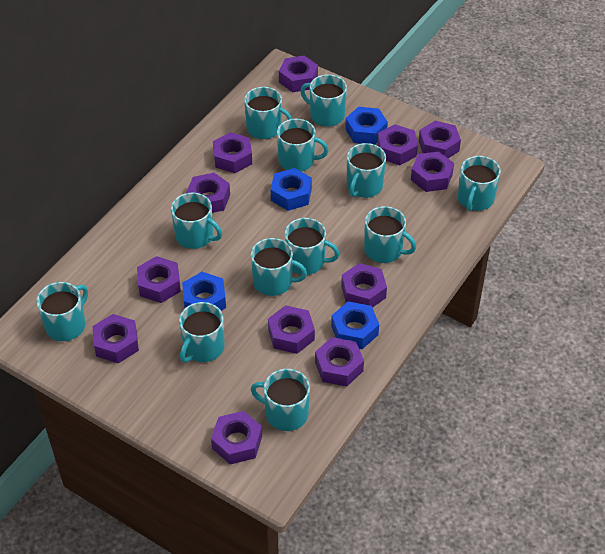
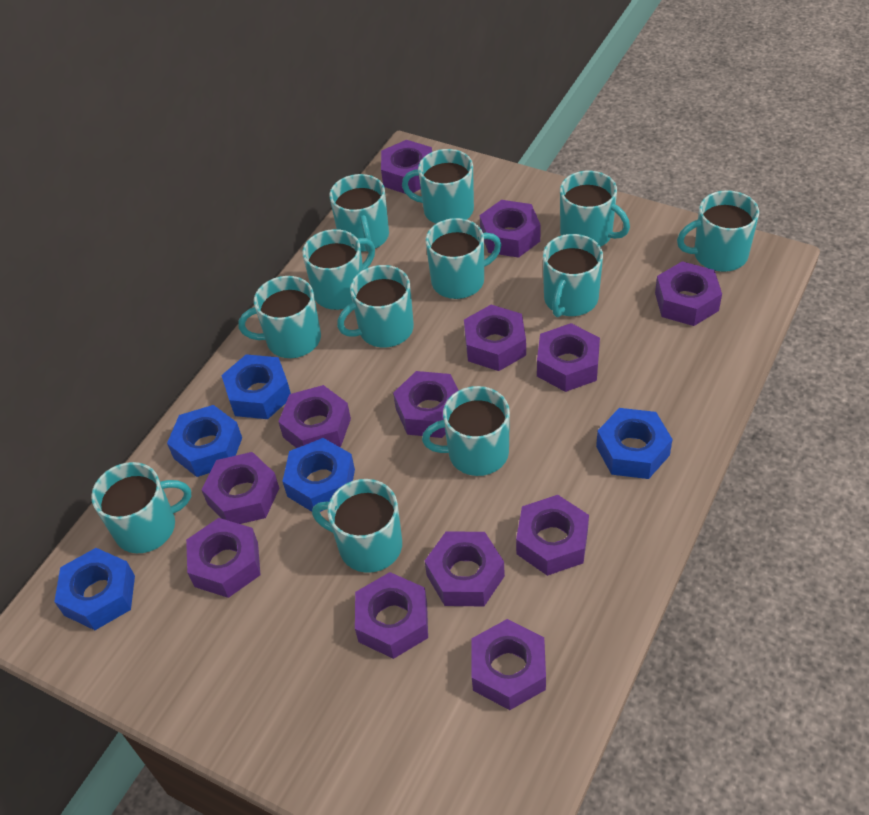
blue nut: [182,272,226,311] [271,168,312,211] [331,301,379,349] [345,107,388,145] = 4 -> [54,548,135,630] [167,405,242,477] [221,354,291,419] [282,438,355,512] [596,408,673,479] = 5
purple nut: [92,314,139,363] [137,256,181,303] [186,173,230,213] [211,411,262,465] [213,132,252,173] [268,305,315,354] [279,56,318,92] [315,337,364,386] [341,263,387,308] [377,124,418,165] [411,151,454,192] [419,121,461,158] = 12 -> [186,518,260,598] [201,452,279,524] [278,385,351,448] [355,572,428,659] [381,140,432,194] [393,371,459,438] [425,532,505,606] [464,305,526,371] [472,619,546,710] [480,200,540,258] [516,495,589,576] [537,323,600,392] [655,261,722,326] = 13

